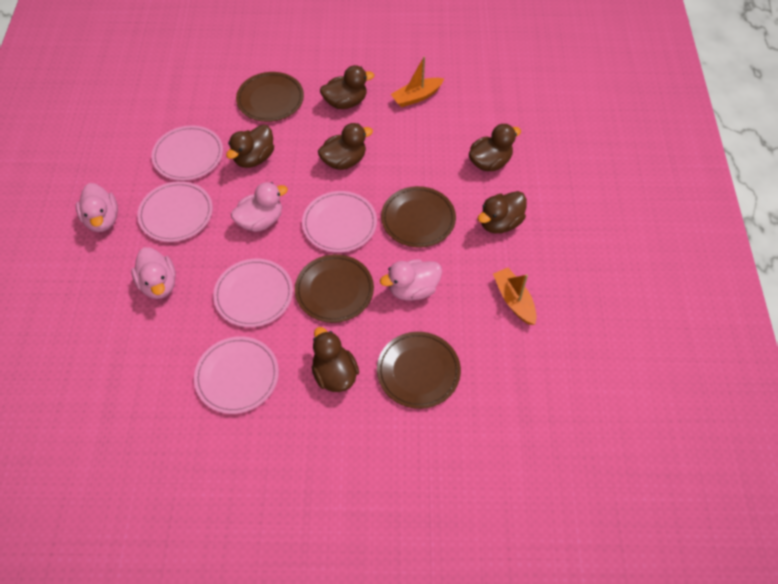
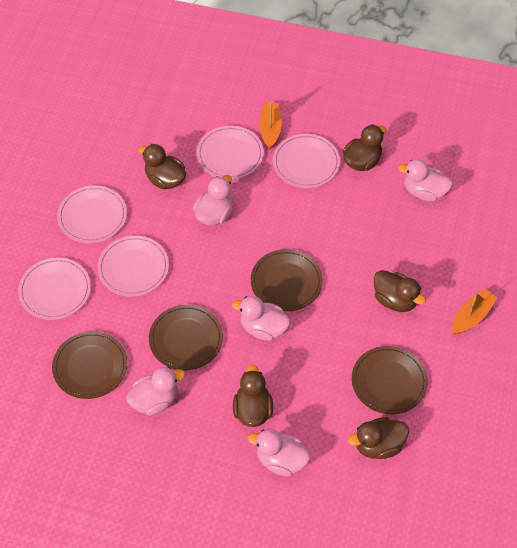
brown duck: [226,125,274,168] [312,327,359,392] [318,123,373,170] [320,65,374,109] [469,124,521,171] [478,191,527,233] = 6 -> [138,144,186,189] [233,364,273,427] [343,124,386,171] [348,417,409,459] [374,270,426,312] = 5
pink duck: [76,183,118,232] [131,247,176,299] [231,182,288,232] [380,259,442,301] = 4 -> [126,367,185,415] [193,175,233,226] [232,296,290,341] [248,429,310,476] [398,159,453,201] = 5

